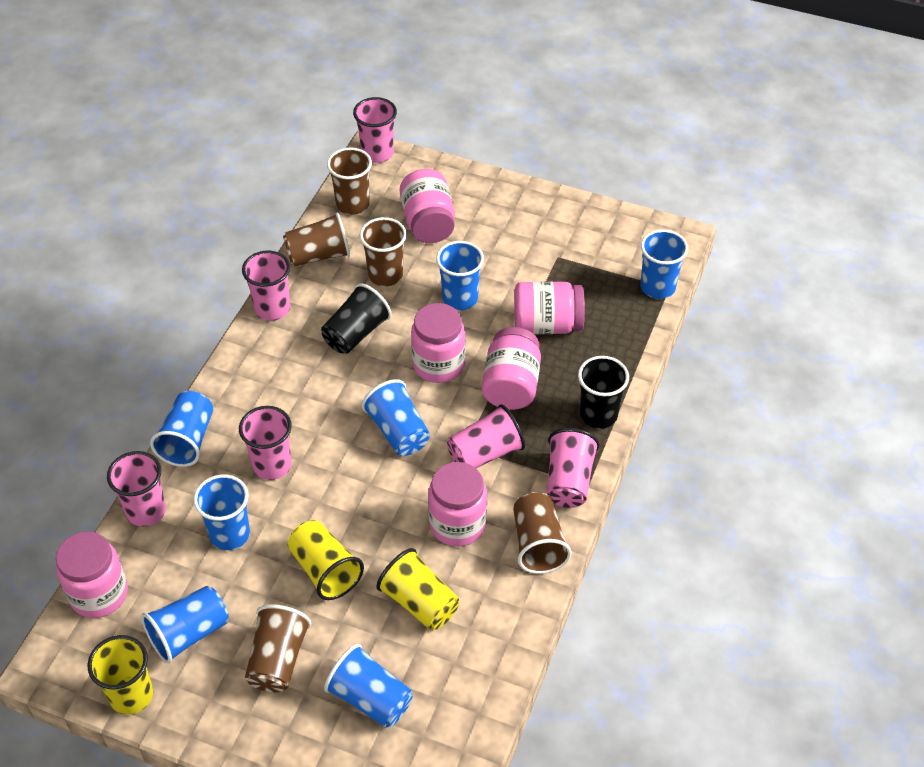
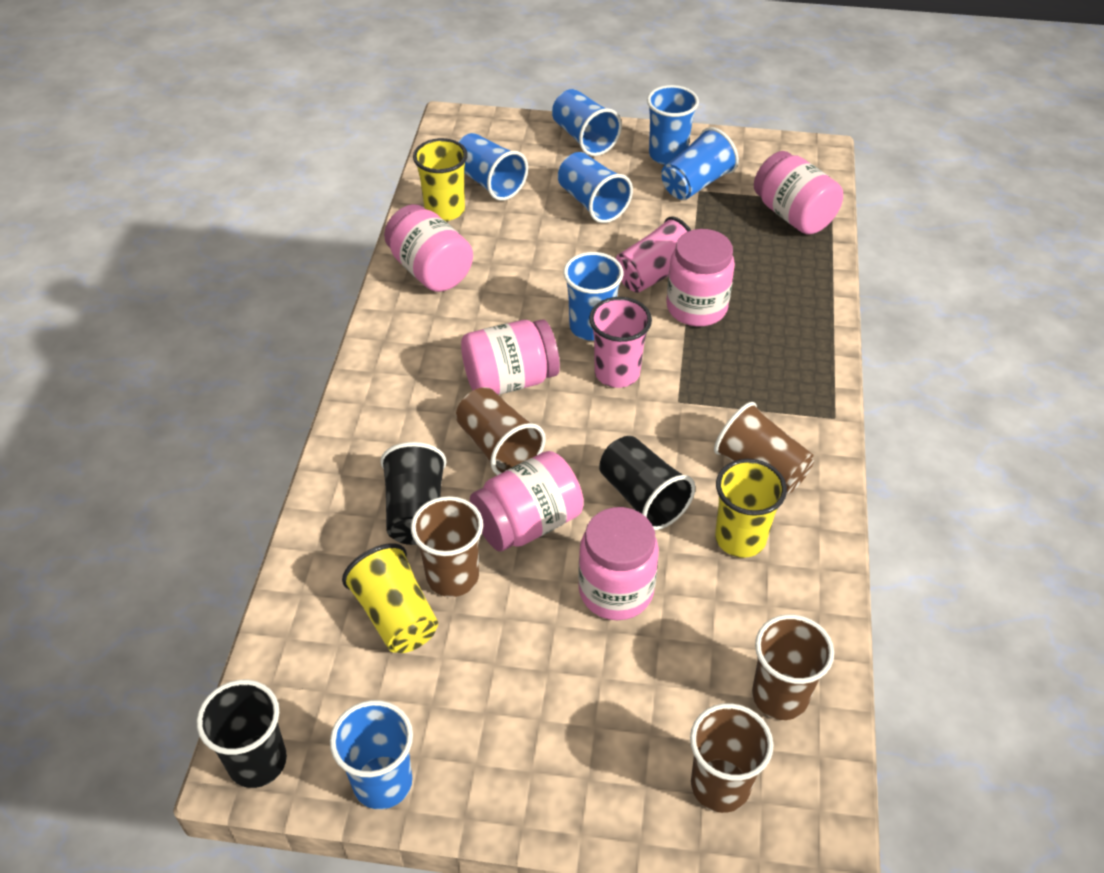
black cup: [321,283,392,354] [578,356,629,429] = 2 -> [197,680,287,788] [380,442,446,545] [599,436,695,530] = 3
pink cup: [107,451,166,527] [239,406,292,480] [242,251,290,321] [353,97,397,163] [447,404,525,468] [546,428,600,508] = 6 -> [589,297,652,388] [616,216,691,293] = 2

